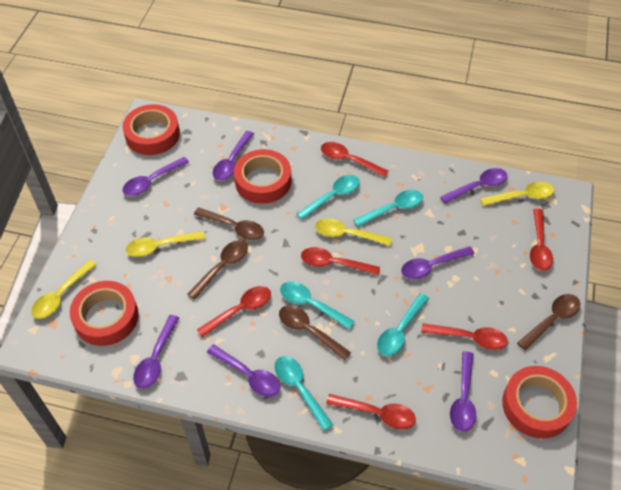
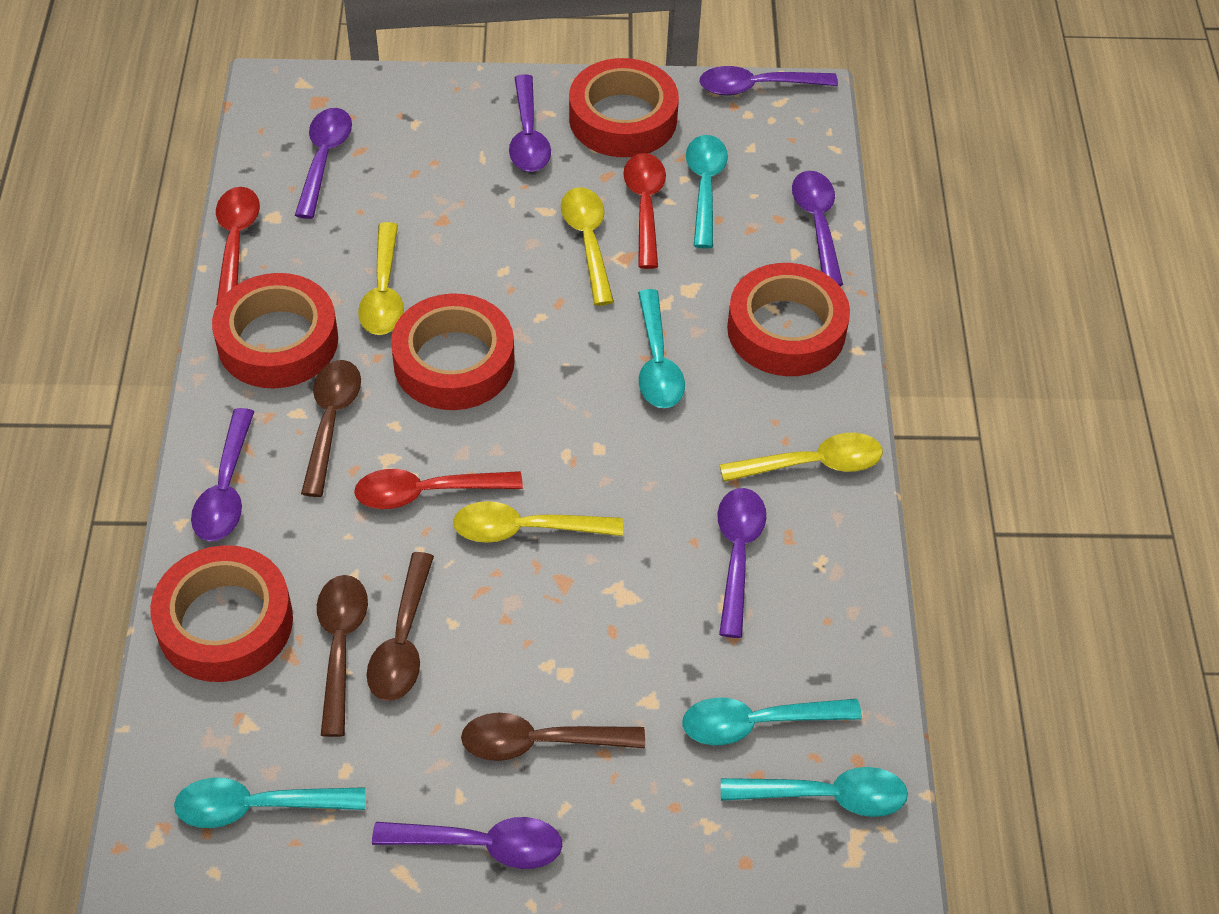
red spoon: [197,286,271,337] [301,247,380,275] [321,142,388,177] [326,394,416,429] [421,323,508,350] [530,209,553,271] = 6 -> [216,187,260,305] [354,469,523,509] [623,153,666,269] = 3
red tape: [70,281,139,346] [123,104,180,155] [234,149,291,204] [502,366,577,439] = 4 -> [150,545,293,682] [212,273,338,388] [391,293,515,410] [569,58,679,157] [727,263,850,376] = 5

